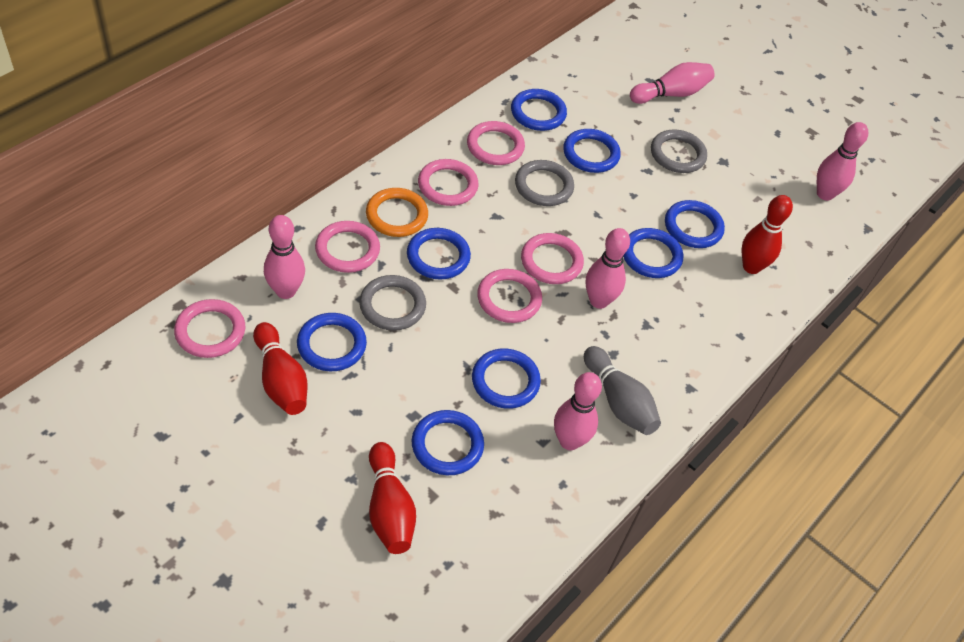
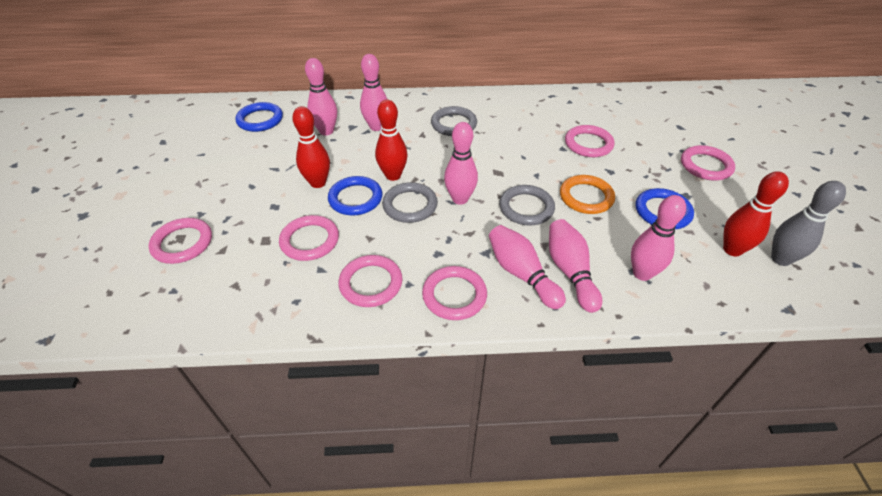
blue ring: [297,313,367,371] [407,228,471,280] [412,410,484,475] [472,348,541,409] [511,89,567,131] [563,129,621,173] [623,228,683,278] [665,200,725,248] = 8 -> [235,102,283,132] [328,176,382,215] [636,188,694,229] = 3
pink bowling pin: [264,215,305,299] [554,372,602,450] [586,228,630,309] [630,62,715,104] [817,122,868,201] = 5 -> [305,58,337,136] [360,54,388,131] [444,122,478,205] [489,225,566,309] [549,219,602,313] [631,195,686,281] = 6

